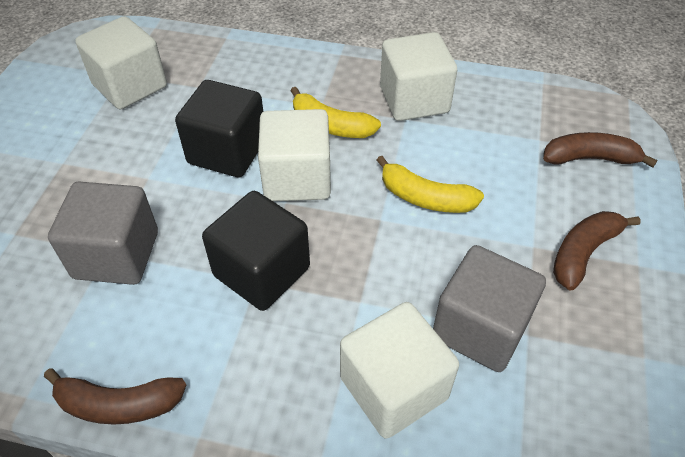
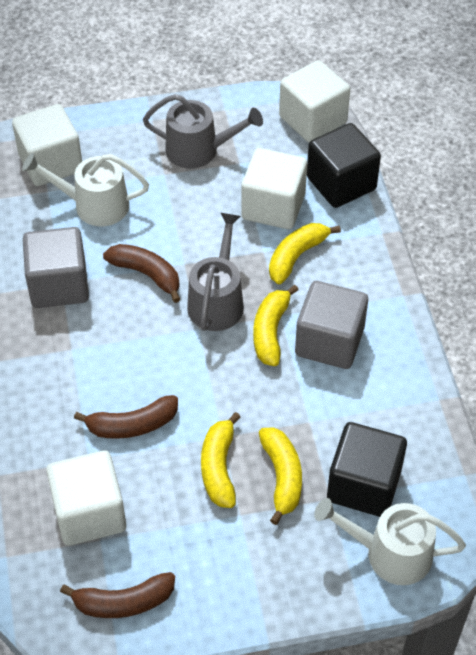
grey watering can: none = 0 -> [143,94,263,169] [187,213,244,331] = 2
white watering can: none = 0 -> [22,153,149,226] [314,498,466,585] = 2
yellow banana: [290,87,381,138] [376,156,484,213] = 2 -> [201,412,240,508] [253,285,298,366] [259,427,302,525] [269,223,341,284] = 4

